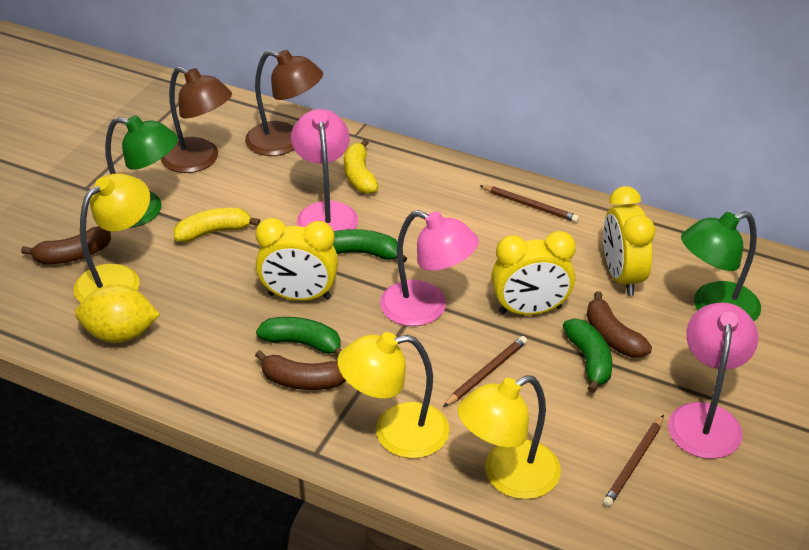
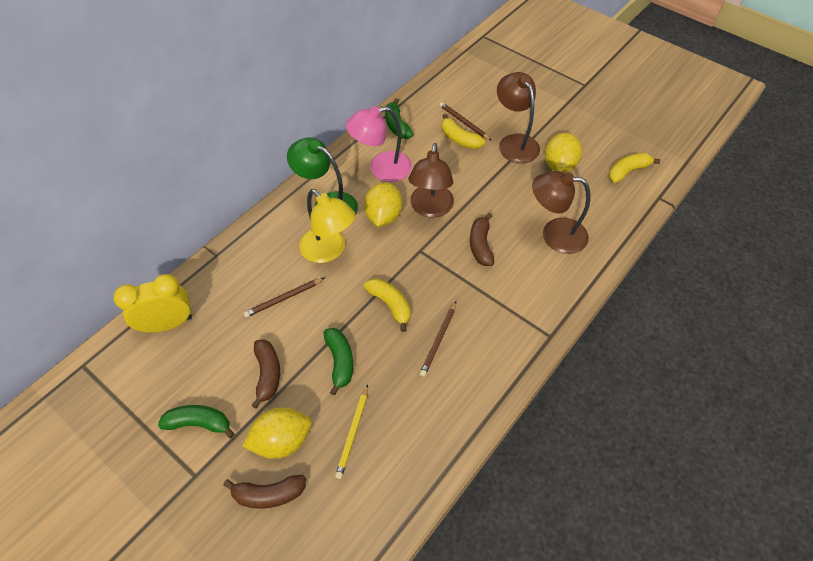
brown lamp: [161,66,232,173] [245,50,323,156] = 2 -> [408,143,454,218] [497,72,540,163] [532,171,591,254] = 3
green lamp: [105,115,178,228] [681,211,761,321] = 2 -> [287,137,358,215] = 1
pink lamp: [291,109,358,231] [380,210,479,326] [668,303,758,459] = 3 -> [346,106,412,182] = 1
yellow banana: [174,208,260,242] [344,139,379,194] = 2 -> [364,278,411,332] [441,114,485,149] [609,153,660,183] = 3
yellow clock: [255,218,338,301] [491,231,576,315] [603,186,655,296] = 3 -> [114,274,192,333] = 1
yellow lamp: [74,173,150,303] [337,332,450,458] [458,375,561,499] = 3 -> [299,189,356,263] = 1
yellow lemon: [75,284,160,343] = 1 -> [242,407,312,459] [364,182,403,227] [545,133,582,173] = 3
yellow pencil: none = 0 -> [335,385,368,479] = 1

